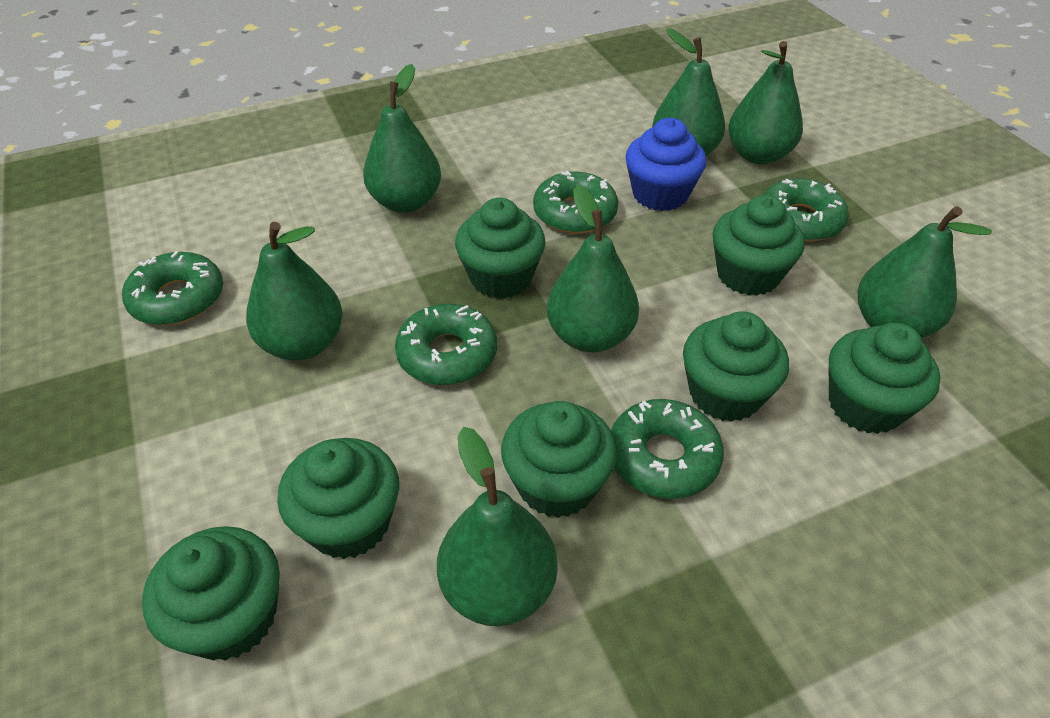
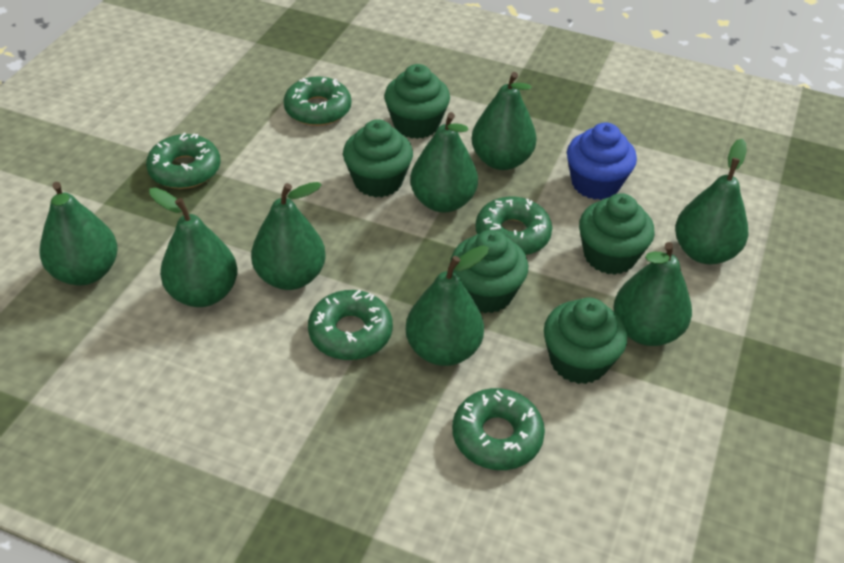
green cupcake: [142,526,280,661] [277,438,399,559] [455,198,546,298] [501,401,617,518] [683,311,789,422] [712,195,804,296] [829,323,941,434] = 7 -> [343,119,413,198] [384,64,450,139] [450,230,528,313] [544,298,627,384] [579,193,655,275] = 5
green pear: [246,222,343,361] [363,64,441,213] [437,427,558,626] [547,185,639,353] [652,29,725,156] [728,41,803,164] [858,206,992,338] = 7 -> [39,182,118,285] [149,188,237,307] [251,182,326,290] [406,245,489,366] [410,112,478,213] [471,72,537,170] [613,242,692,346] [675,139,748,265] = 8

